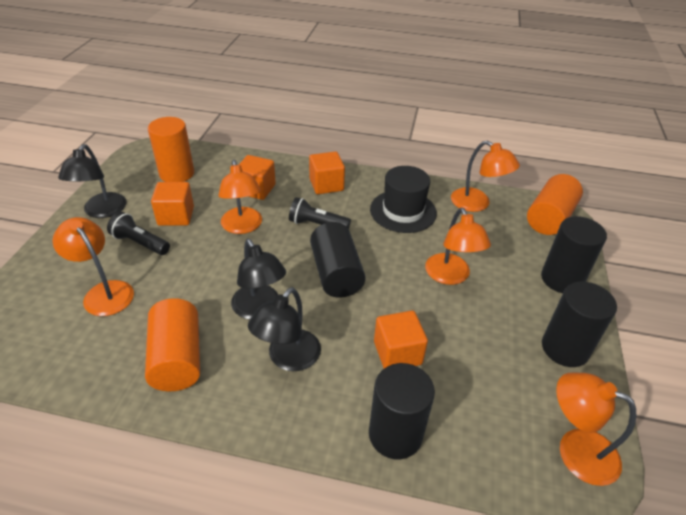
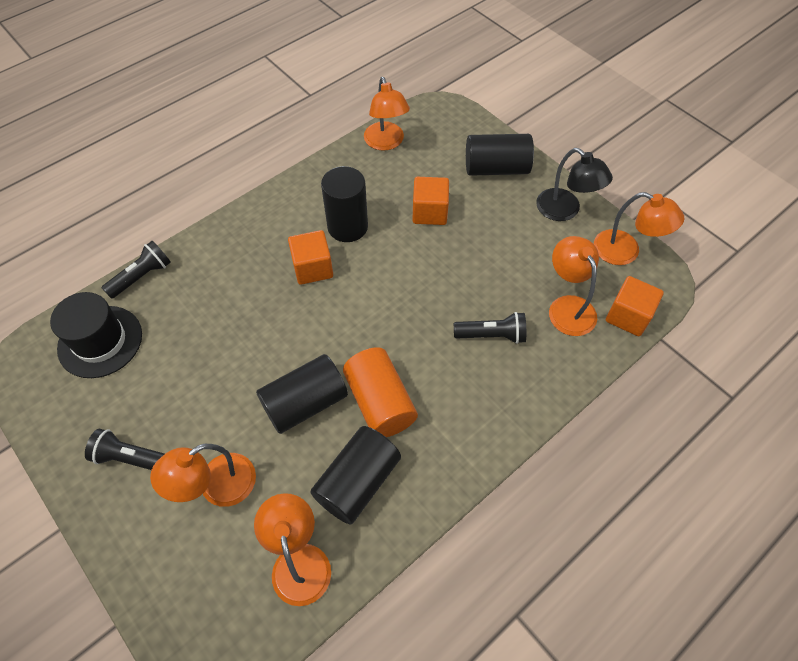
black flashlight: [107,212,170,255] [289,197,351,229] = 2 -> [85,429,164,470] [101,241,171,299] [454,312,526,344] = 3
black lamp: [58,144,127,218] [231,239,286,319] [248,287,321,371] = 3 -> [536,148,613,221] = 1
orange cube: [151,182,194,226] [239,155,276,200] [309,151,345,194] [374,311,428,368] = 4 -> [288,230,333,285] [412,177,449,225] [606,276,664,336] = 3
orange cylinder: [145,298,200,391] [148,117,194,182] [527,174,583,235] = 3 -> [343,347,418,437] = 1

